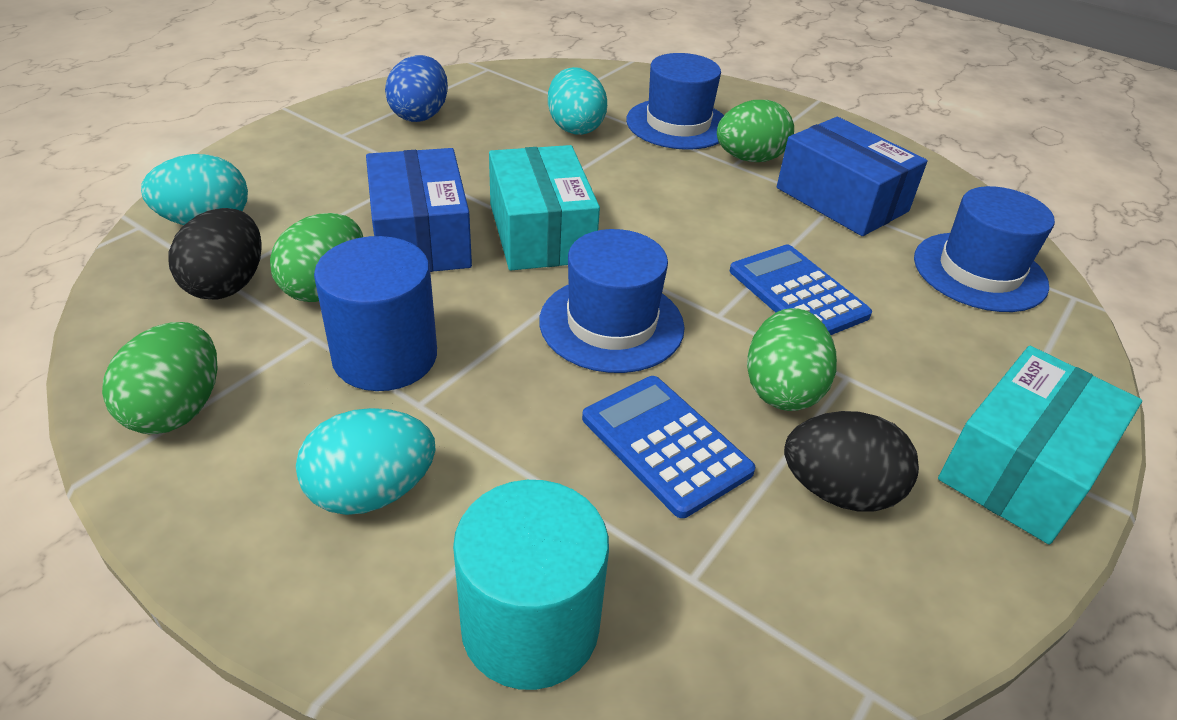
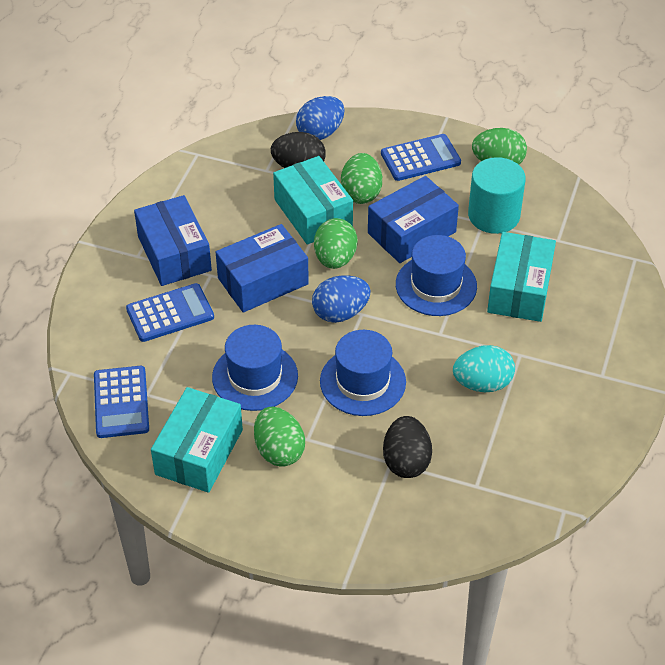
blue box: [366,148,472,272] [777,117,928,236] = 2 -> [134,195,212,286] [216,224,309,312] [368,176,459,263] = 3
blue calculator: [582,376,756,518] [730,244,872,335] = 2 -> [94,366,149,438] [126,283,214,342] [381,134,461,181] = 3
blue cylinder: [314,236,437,391] = 1 -> none = 0
blue egg: [385,55,448,122] = 1 -> [296,96,345,140] [312,275,371,323] = 2
turquoise box: [489,145,600,270] [938,346,1142,544] = 2 -> [151,387,243,493] [273,156,353,245] [487,232,556,322] = 3
turquoise egg: [141,154,248,225] [296,408,436,515] [548,67,607,135] = 3 -> [453,345,515,392] = 1

